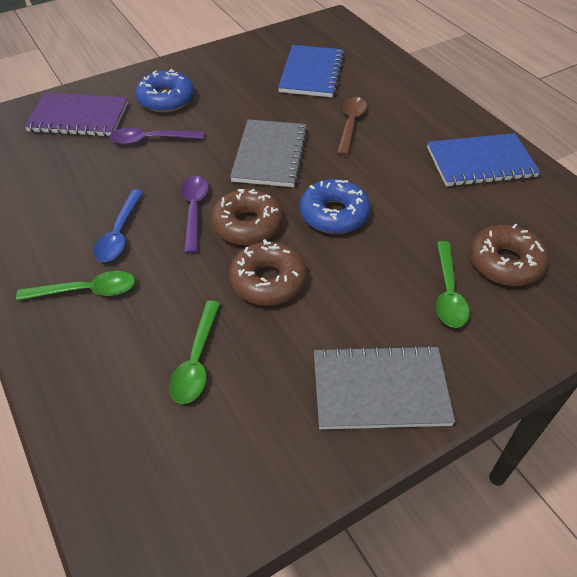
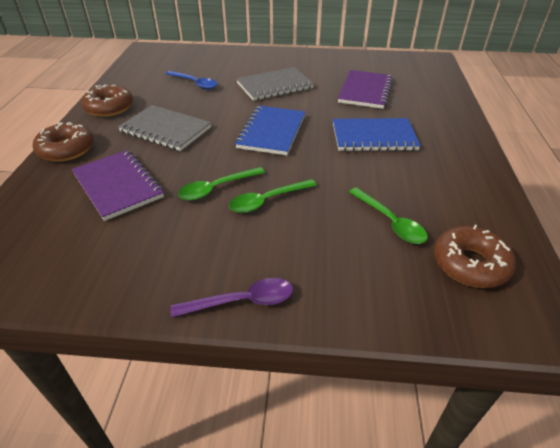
blue donut: [135,69,194,112] [300,179,370,234] = 2 -> none = 0
brown spoon: [337,97,367,156] = 1 -> none = 0
purple notebook: [24,93,128,137] = 1 -> [72,150,164,221] [338,70,393,109] = 2
purple spoon: [109,128,203,145] [181,176,209,254] = 2 -> [171,278,293,318] = 1

